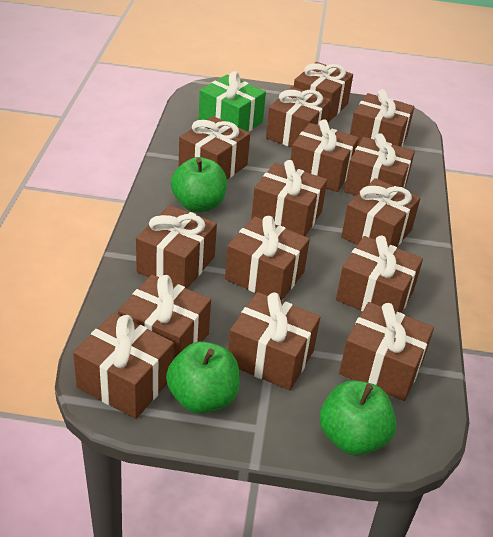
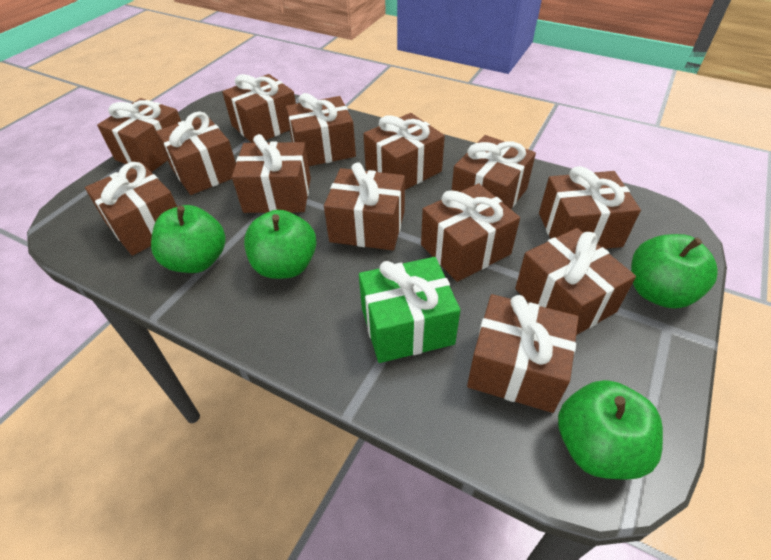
brown gift: [73,313,174,419] [118,275,211,358] [136,205,217,289] [179,116,250,179] [225,216,310,301] [228,292,320,391] [251,160,327,236] [266,87,331,147] [290,119,359,192] [294,62,353,123] [336,236,423,313] [339,302,434,401] [341,178,420,247] [344,133,415,196] [350,89,414,147] = 15 -> [85,162,177,256] [97,98,181,172] [156,111,236,195] [222,74,296,143] [232,134,311,213] [285,93,356,166] [324,162,405,250] [363,113,445,190] [421,183,520,282] [452,135,536,209] [467,294,579,413] [515,228,636,335] [539,166,641,249] = 13
green apple: [166,341,240,414] [171,157,227,212] [320,380,396,456] = 3 -> [151,205,226,273] [244,210,316,279] [558,380,663,480] [631,234,718,308] = 4

